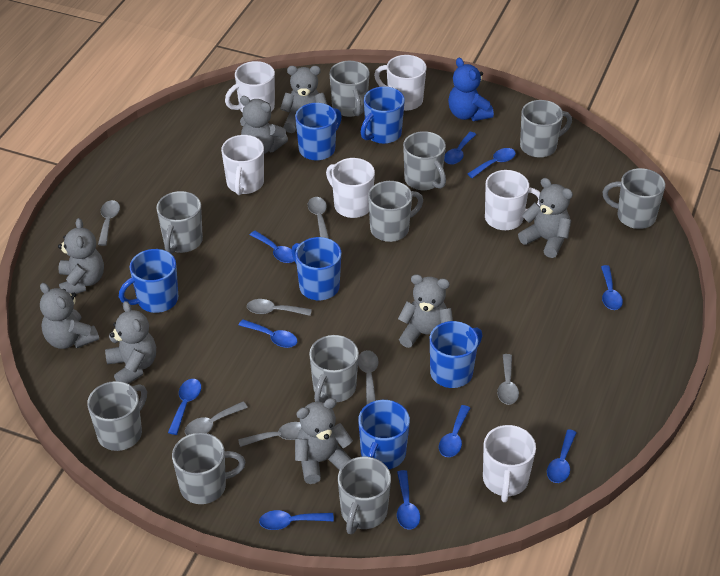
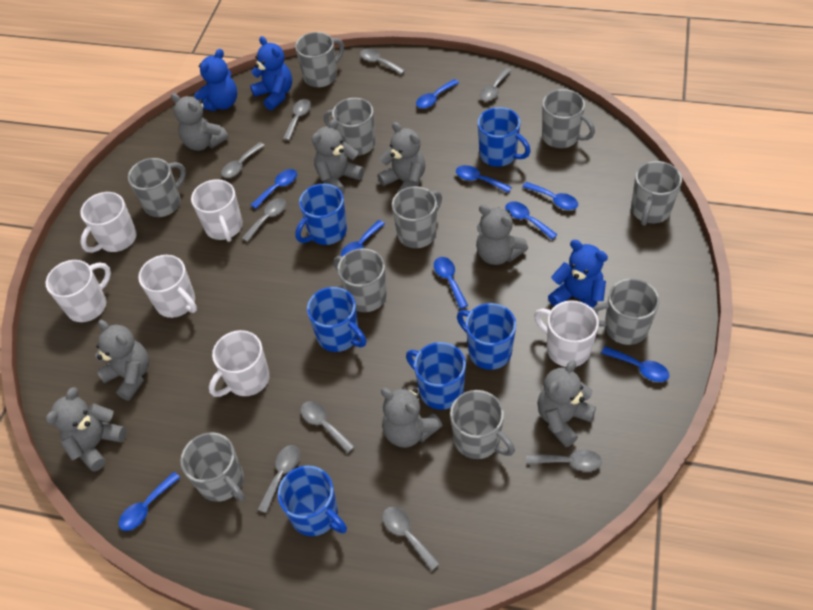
blue spoon: [168,379,201,435] [239,319,297,348] [250,231,294,263] [259,510,334,530] [397,470,420,530] [439,405,470,457] [444,132,476,165] [468,148,516,178] [547,429,577,483] [601,265,623,310] = 10 -> [119,472,181,531] [251,169,297,209] [341,220,385,256] [416,79,459,108] [434,257,468,309] [456,165,512,193] [505,201,558,240] [523,182,578,210] [601,346,669,382] = 9
blue teddy bear: [448,58,494,121] = 1 -> [194,49,237,111] [250,36,292,110] [548,240,608,308] = 3
grey spoon: [98,200,120,246] [185,402,248,435] [238,422,302,447] [247,299,312,316] [308,197,329,239] [358,350,379,405] [497,354,519,405] = 7 -> [221,142,265,178] [242,198,286,242] [257,445,300,513] [283,99,311,141] [301,401,355,453] [360,49,405,75] [382,507,440,571] [480,68,512,101] [526,450,602,472] = 9

